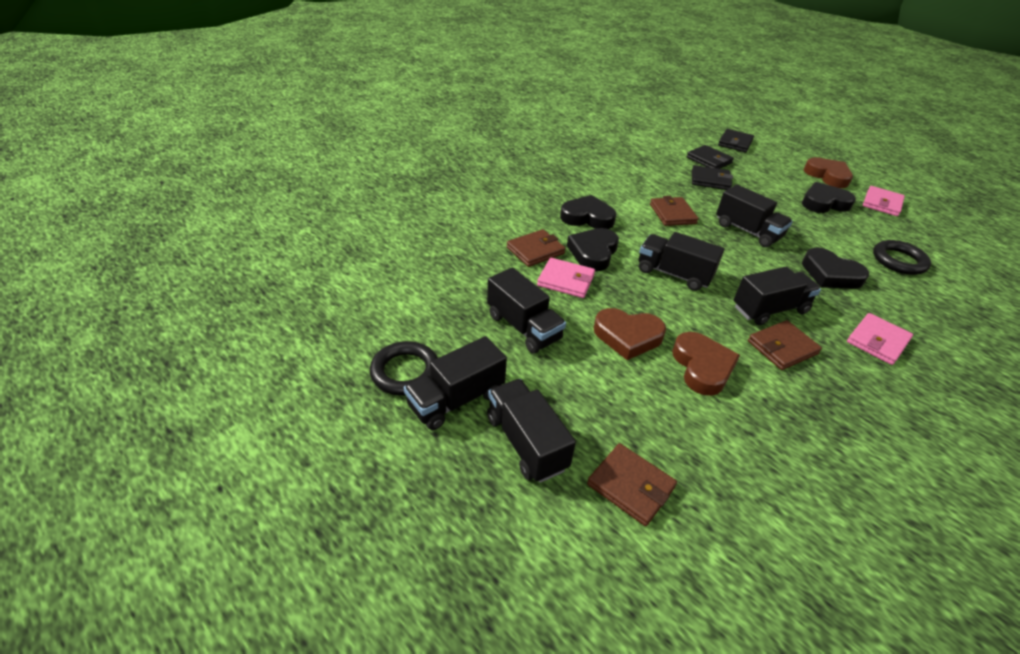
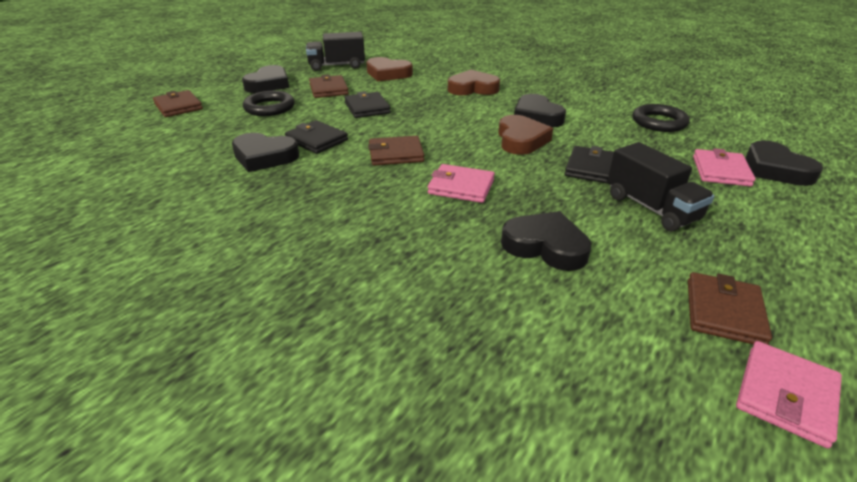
black heart: [560,195,616,229] [567,228,619,271] [802,182,856,213] [802,248,869,289] = 4 -> [232,133,299,172] [242,65,289,93] [501,211,591,271] [514,94,566,127] [745,140,823,186] = 5
black truck: [404,336,507,430] [487,267,566,353] [487,379,576,483] [639,232,724,291] [716,184,793,247] [733,267,821,325] = 6 -> [306,32,365,71] [607,142,715,231] = 2

